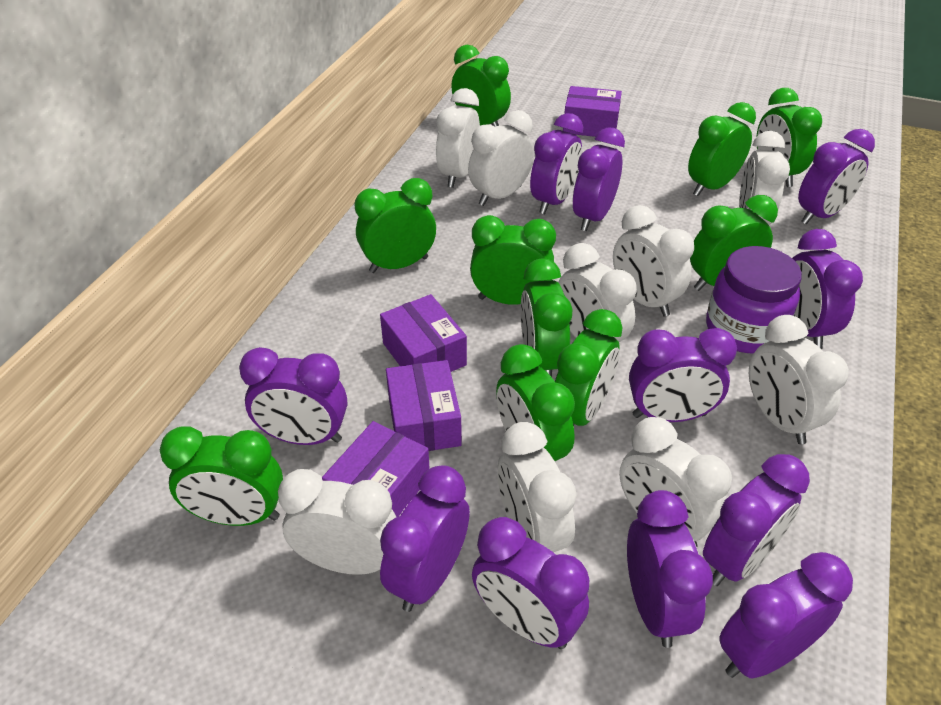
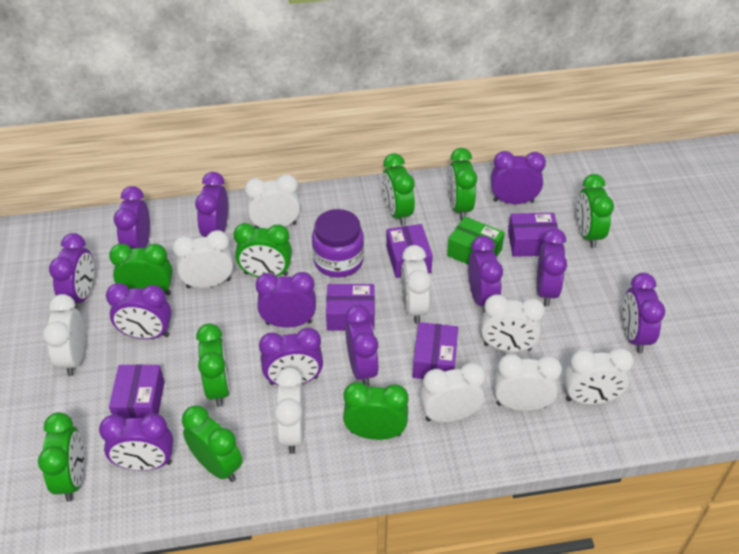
green box: none = 0 -> [447,217,505,264] = 1
green clock: [160,426,283,526] [354,178,436,273] [451,45,511,127] [470,215,556,305] [496,344,575,461] [521,258,572,377] [555,309,623,426] [688,102,756,196] [690,195,778,291] [757,88,822,187] = 10 -> [38,412,84,501] [109,244,173,295] [182,405,243,482] [196,323,230,407] [234,223,292,277] [343,382,409,440] [382,153,415,226] [448,148,477,220] [577,174,614,248] = 9
purple box: [322,421,430,517] [380,294,467,372] [386,360,462,451] [563,86,622,137] = 4 -> [109,364,164,419] [326,284,375,331] [386,224,433,278] [413,322,458,379] [508,213,558,257] = 5
purple clock: [239,347,347,445] [380,465,470,612] [472,517,589,649] [530,113,583,214] [572,128,625,231] [627,490,713,648] [629,328,737,422] [703,454,810,586] [719,552,853,678] [792,229,863,349] [798,129,875,224] = 11 -> [49,233,94,309] [99,413,173,471] [106,283,172,339] [114,186,150,249] [195,172,228,237] [255,272,316,328] [259,328,323,385] [345,305,379,387] [468,236,503,312] [491,151,546,204] [537,228,567,306] [623,273,665,353] = 12

